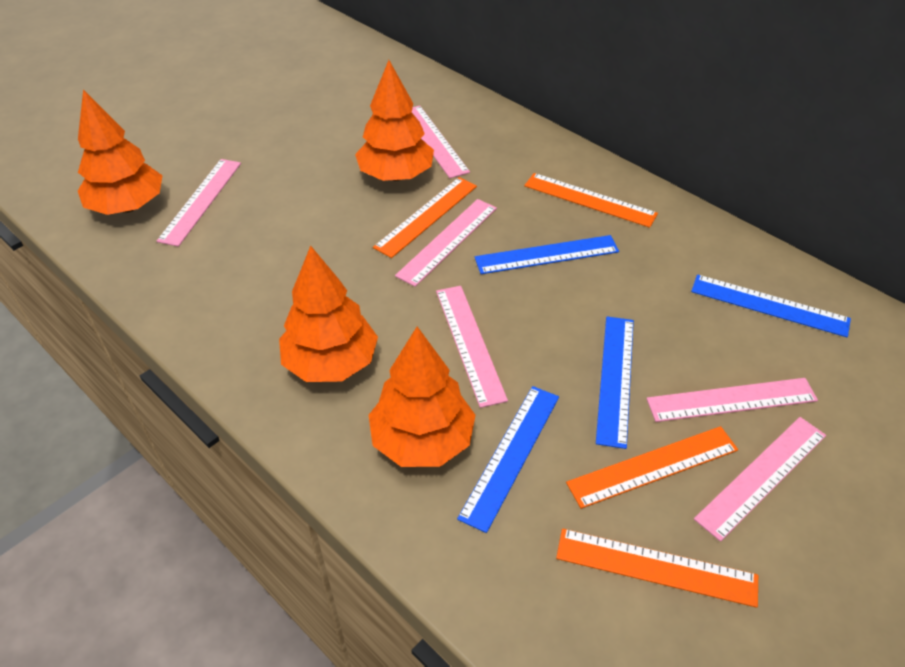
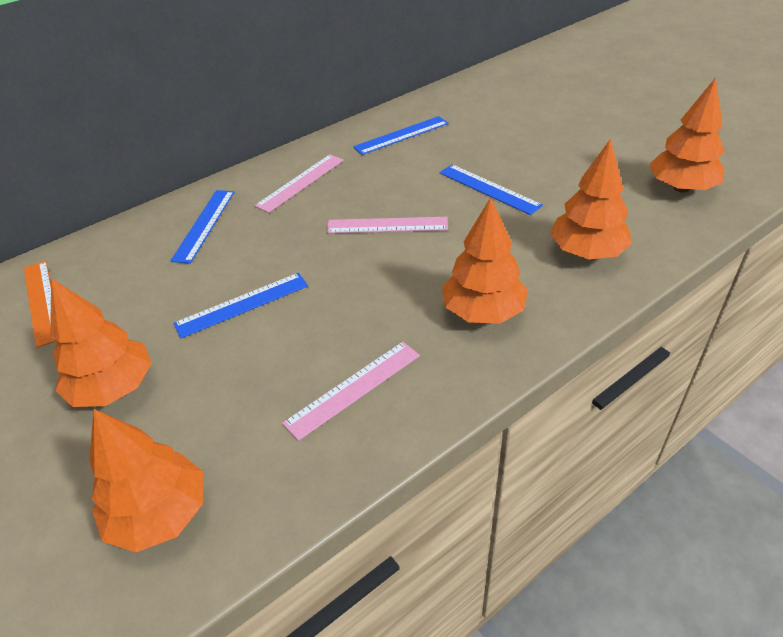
orange ruler: [373,177,477,258] [524,173,658,228] [556,528,758,608] [566,426,738,509] = 4 -> [24,261,57,348] = 1
orange tree: [78,90,163,215] [279,246,378,382] [355,60,434,181] [369,327,475,467] = 4 -> [50,278,152,407] [89,409,203,552] [442,197,528,324] [550,139,632,260] [649,77,725,192] = 5
pink ruler: [156,159,241,247] [395,199,497,287] [412,106,470,178] [436,286,508,408] [646,378,818,422] [694,417,826,542] = 6 -> [255,154,344,213] [282,342,420,441] [327,217,448,234] = 3

